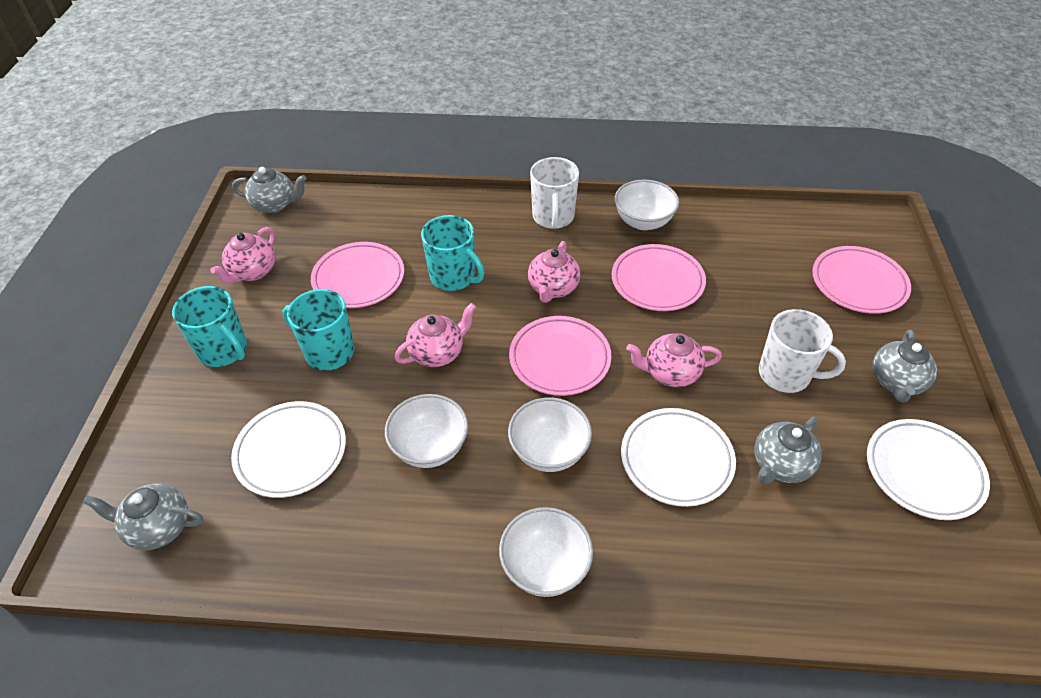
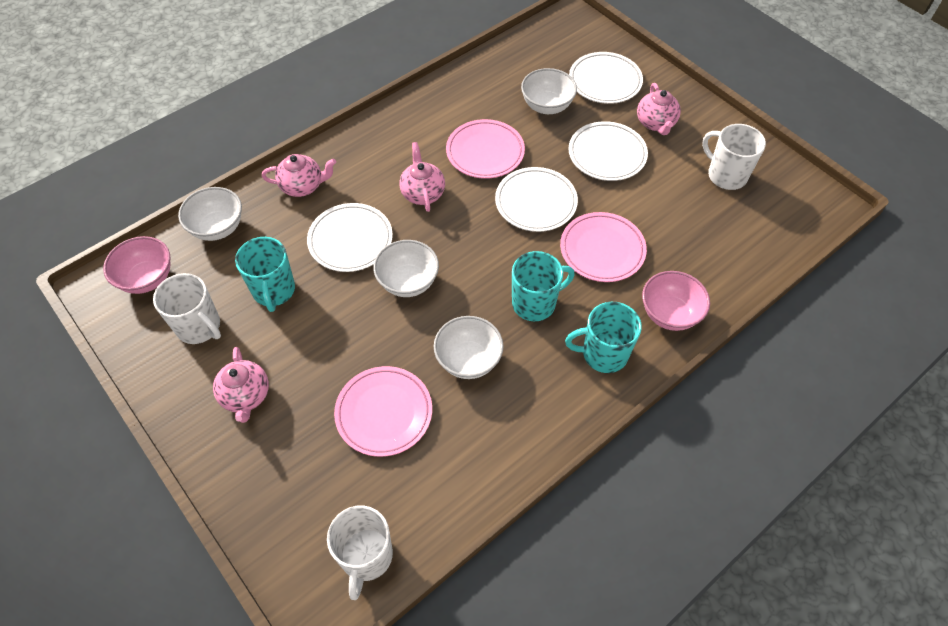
grey teapot: [82,484,203,550] [232,167,306,213] [754,417,822,484] [872,330,937,403] = 4 -> none = 0
pink bowl: none = 0 -> [103,236,171,294] [642,271,710,331] = 2
pink plate: [311,242,404,308] [509,316,612,396] [612,244,706,311] [812,246,911,314] = 4 -> [334,366,432,457] [446,119,525,179] [560,212,647,282] = 3
white mug: [530,157,579,229] [759,309,846,393] = 2 -> [153,273,221,344] [327,506,393,600] [702,124,766,190] = 3
white plate: [231,401,346,498] [621,408,736,507] [867,419,990,520] = 3 -> [307,203,393,272] [495,167,578,232] [568,121,648,181] [569,52,643,104] = 4

